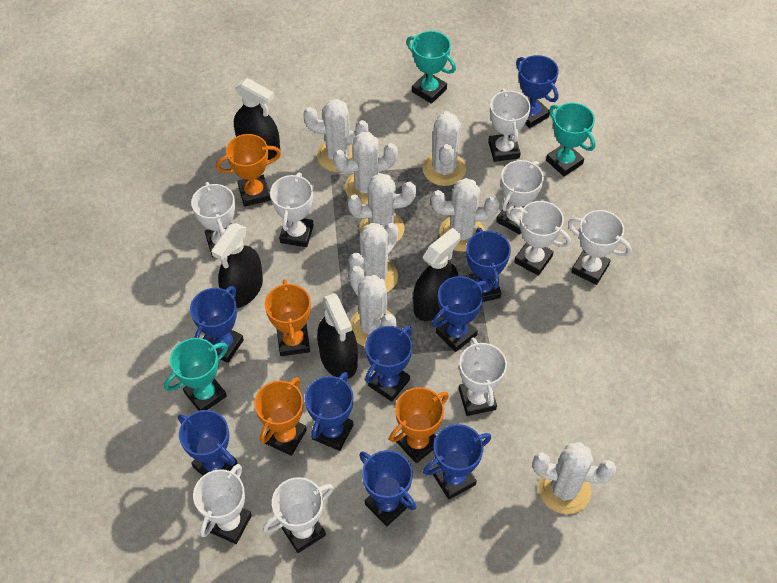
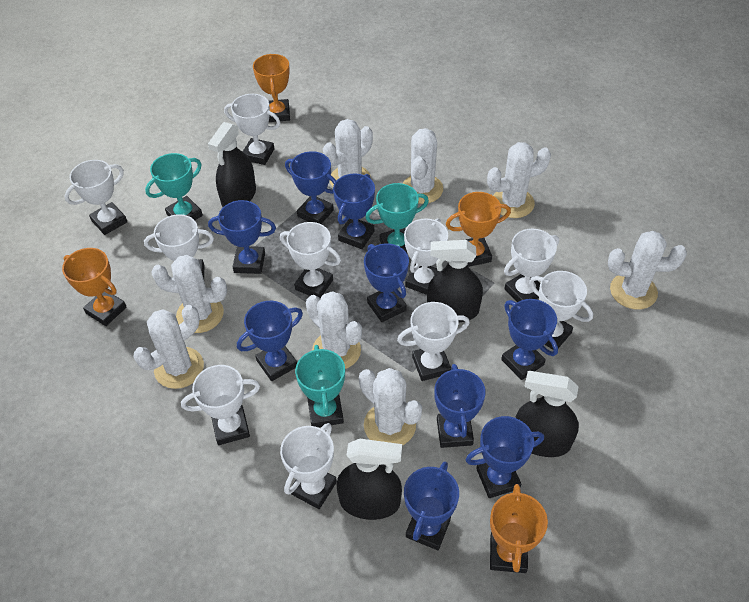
white trophy: [191,182,235,257] [193,464,252,544] [263,477,334,553] [270,173,314,247] [459,338,507,416] [488,89,531,162] [496,160,544,235] [510,201,571,276] [568,210,632,285] = 9 -> [64,160,127,235] [144,214,214,279] [181,365,260,445] [224,94,280,165] [280,222,341,299] [280,423,337,509] [397,302,470,381] [404,218,448,295] [504,229,559,302] [529,271,593,350] = 10

